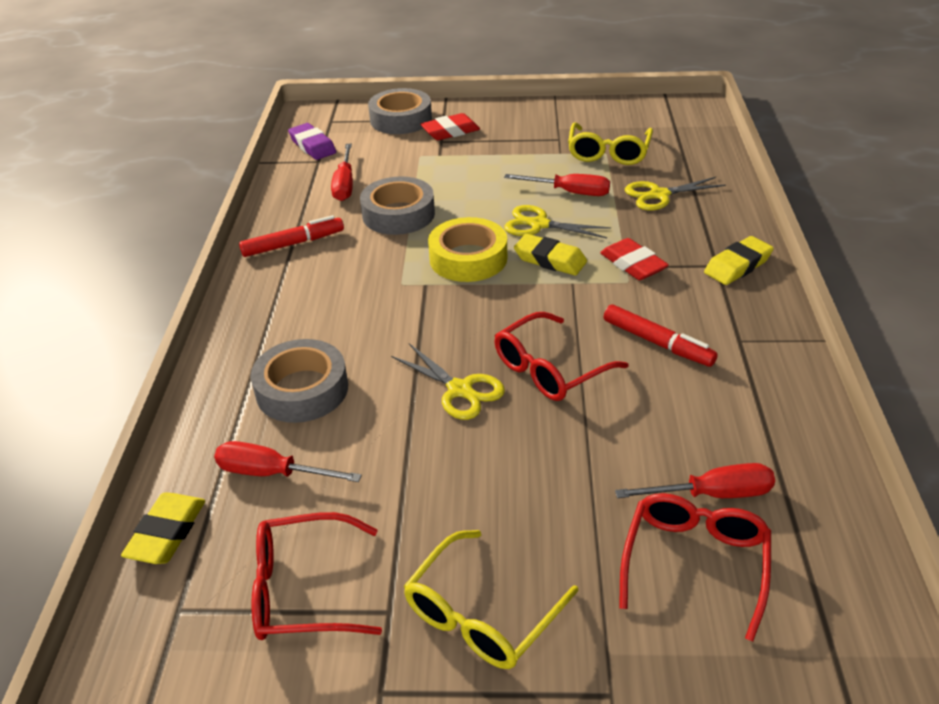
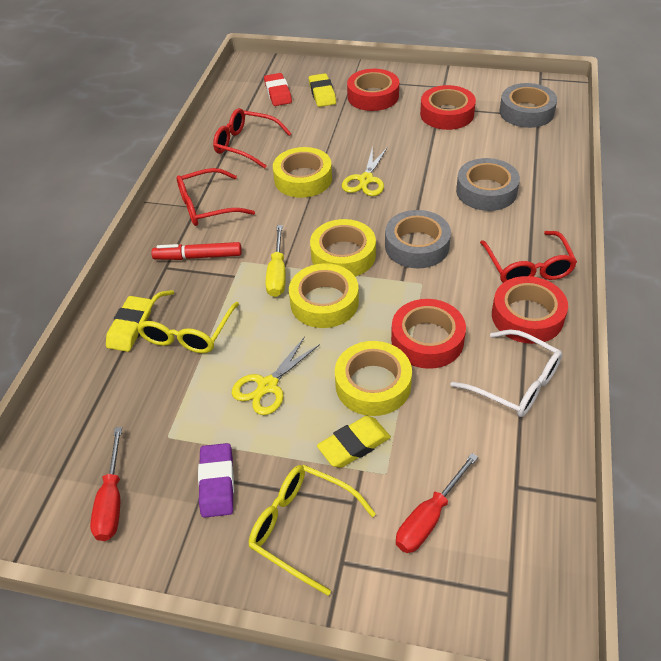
red eraser: [420,113,480,140] [600,238,669,280] = 2 -> [264,73,292,106] = 1
red marker: [239,215,344,257] [604,305,718,367] = 2 -> [151,242,242,260] = 1
red screwdriver: [214,441,362,482] [331,144,353,201] [504,174,610,196] [615,463,775,498] = 4 -> [90,427,122,541] [396,453,478,553] = 2
red tape: none = 0 -> [347,69,399,111] [391,299,466,369] [420,85,476,130] [492,276,568,344] = 4
white glasses: none = 0 -> [450,329,562,417] = 1
yellow scissors: [391,343,505,420] [504,205,611,238] [625,177,726,210] = 3 -> [232,336,320,415] [342,147,388,196] = 2
yellow screwdriver: none = 0 -> [266,225,286,297] = 1
yellow tape: [428,217,507,282] = 1 -> [273,147,332,198] [289,263,359,328] [310,219,376,277] [335,341,412,416] = 4

